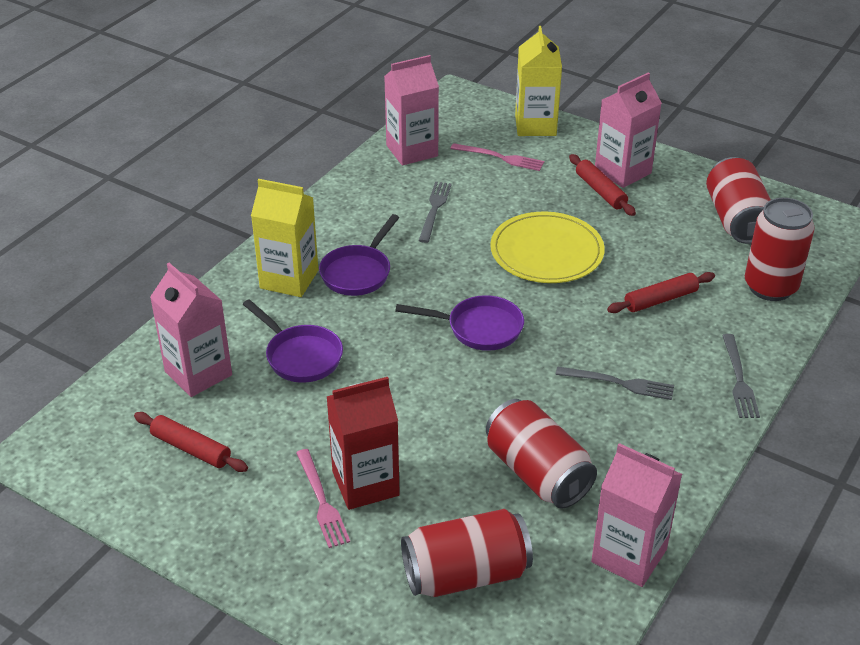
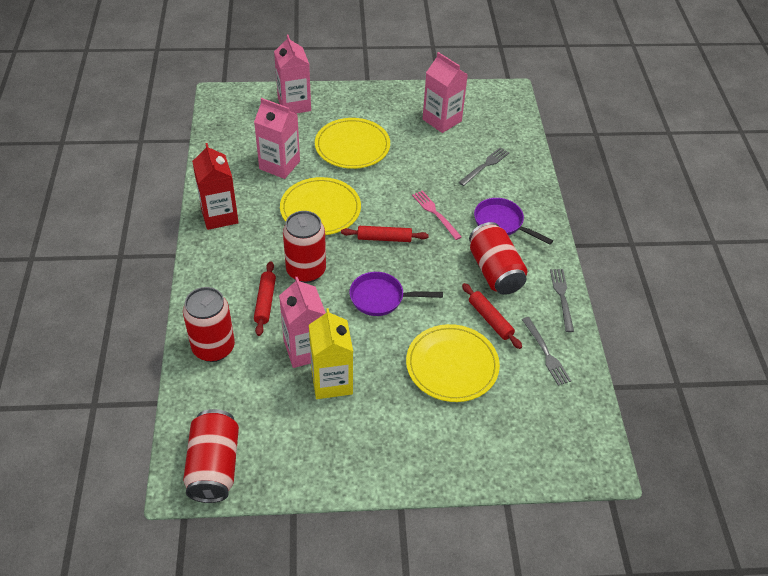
pink fork: [296,449,350,548] [450,143,544,171] = 2 -> [412,191,462,240] = 1
purple pan: [243,299,343,383] [319,214,399,296] [395,295,524,351] = 3 -> [349,272,443,316] [474,198,553,245] = 2
yellow carton: [251,179,318,297] [515,26,562,136] = 2 -> [309,308,353,399] = 1
yellow plate: [490,212,605,283] = 1 -> [280,177,361,235] [315,118,390,169] [406,324,500,402] = 3

